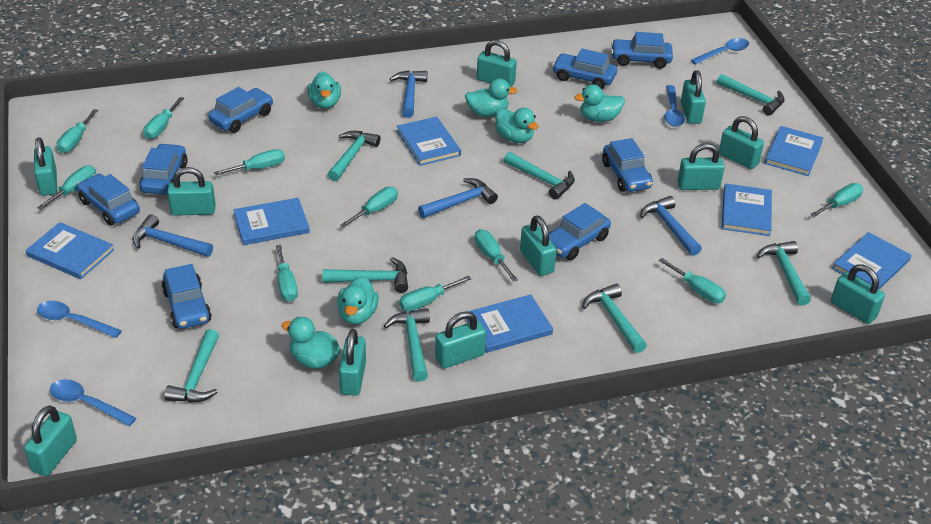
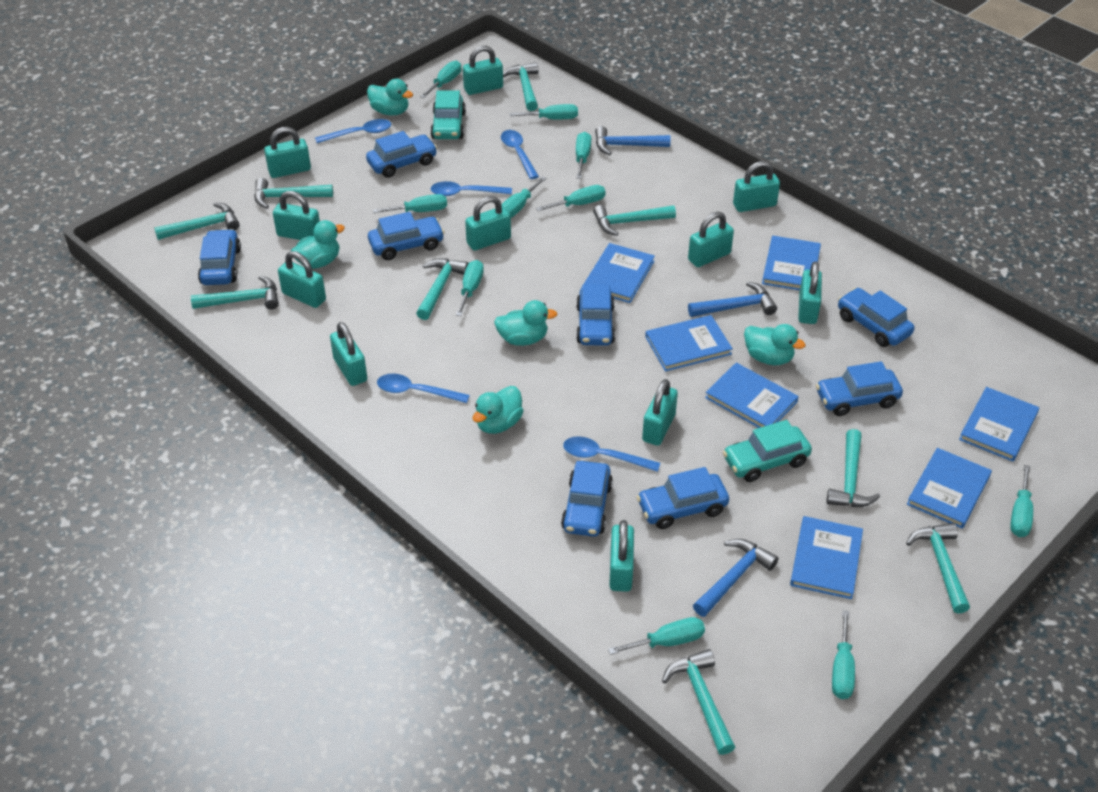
blue hammer: [132,214,213,257] [390,70,427,118] [418,178,498,218] [640,196,702,256] = 4 -> [595,126,671,155] [688,282,777,317] [693,539,779,617] = 3
blue spoon: [37,301,122,338] [50,379,136,426] [664,85,685,127] [691,38,749,64] = 4 -> [315,119,391,143] [377,374,470,403] [430,181,512,196] [501,130,539,179] [563,436,660,472] = 5
turquoise car: none = 0 -> [430,90,466,139] [723,420,812,482] = 2
turquoise duck: [281,317,341,369] [308,71,341,109] [337,276,379,325] [465,78,518,117] [495,107,539,143] [574,84,625,122] = 6 -> [291,220,345,269] [367,79,413,116] [473,386,523,434] [494,300,558,346] [744,324,806,365] = 5
turquoise hammer: [164,329,219,403] [322,257,408,293] [328,131,380,181] [384,308,430,382] [504,152,575,200] [582,284,647,353] [717,74,785,116] [757,241,811,306] = 8 -> [154,203,240,240] [191,276,279,309] [254,178,333,209] [416,258,469,320] [503,62,538,111] [593,205,676,236] [662,649,735,755] [826,429,880,507] [906,523,970,614] = 9

